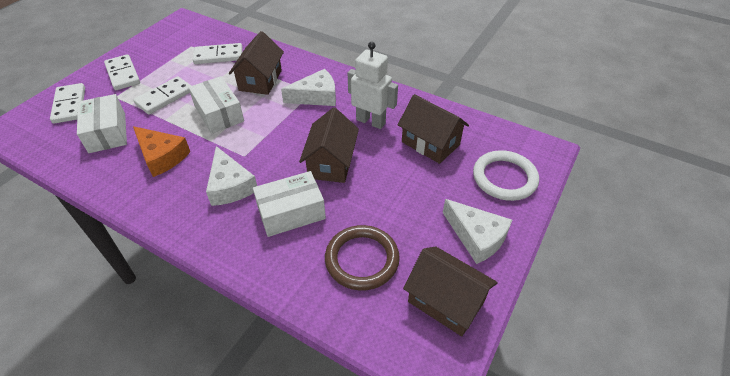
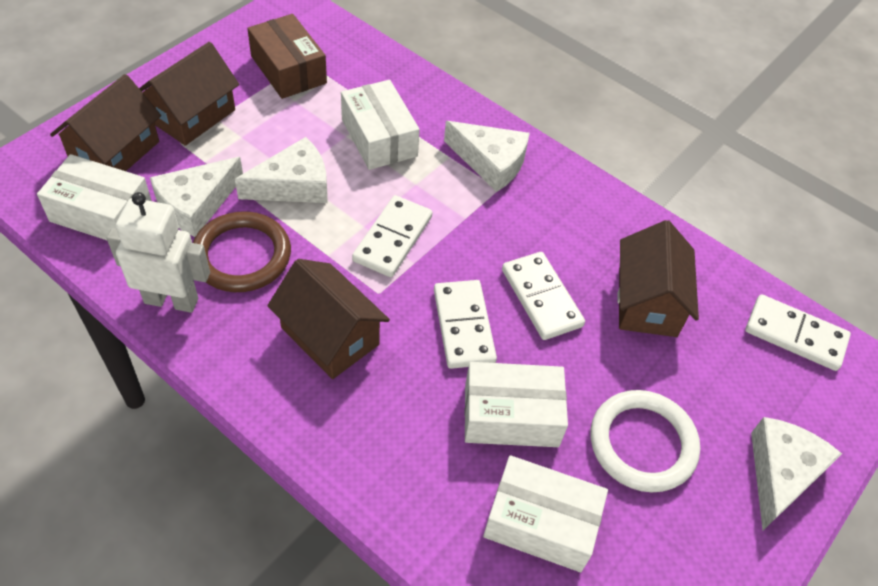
brown box: none = 0 -> [247,14,327,99] = 1
orange cheese: [133,126,190,177] = 1 -> none = 0
white box: [77,94,127,153] [188,76,244,134] [253,171,326,237] = 3 -> [37,154,152,240] [341,80,420,170] [465,362,568,447] [483,455,608,572] = 4
white cheese: [206,146,257,206] [281,69,336,106] [443,199,512,264] = 3 -> [150,157,243,237] [235,137,327,203] [444,121,530,192] [751,417,842,530] = 4

